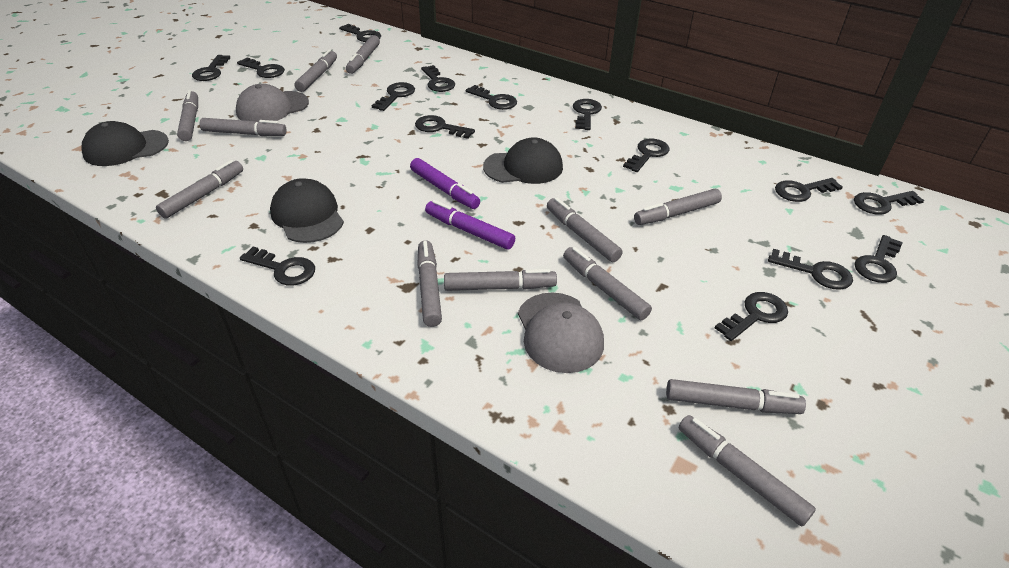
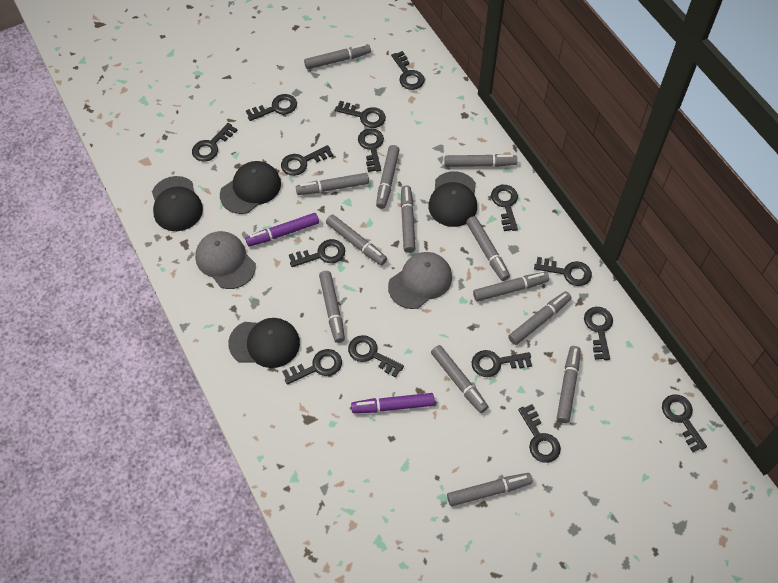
black cap: [81,121,169,166] [270,178,344,243] [483,138,563,184] = 3 -> [152,176,203,231] [220,161,281,214] [228,318,300,368] [428,171,477,227] = 4
grey marker: [156,160,243,219] [177,90,198,141] [200,118,287,136] [295,49,337,92] [346,35,380,74] [417,240,442,327] [444,269,557,291] [547,198,623,262] [563,247,652,320] [634,189,722,225] [666,379,806,414] [679,415,816,526] = 12 -> [296,173,369,195] [304,44,371,69] [319,271,345,343] [326,215,387,265] [376,145,399,209] [401,185,416,253] [431,345,488,413] [445,154,517,167] [447,473,533,506] [466,216,510,281] [473,272,549,302] [508,291,572,345] [557,346,580,423] = 13

